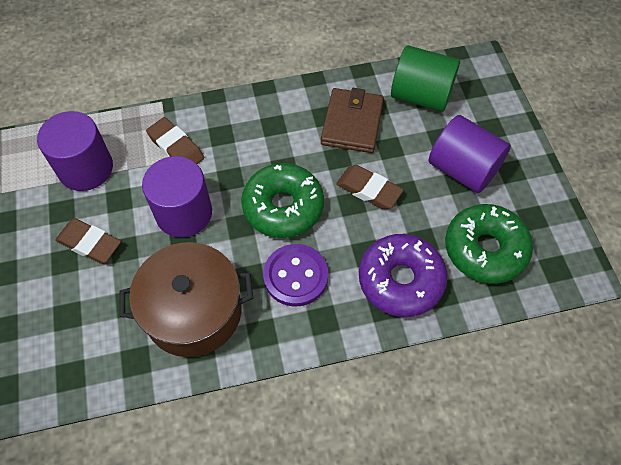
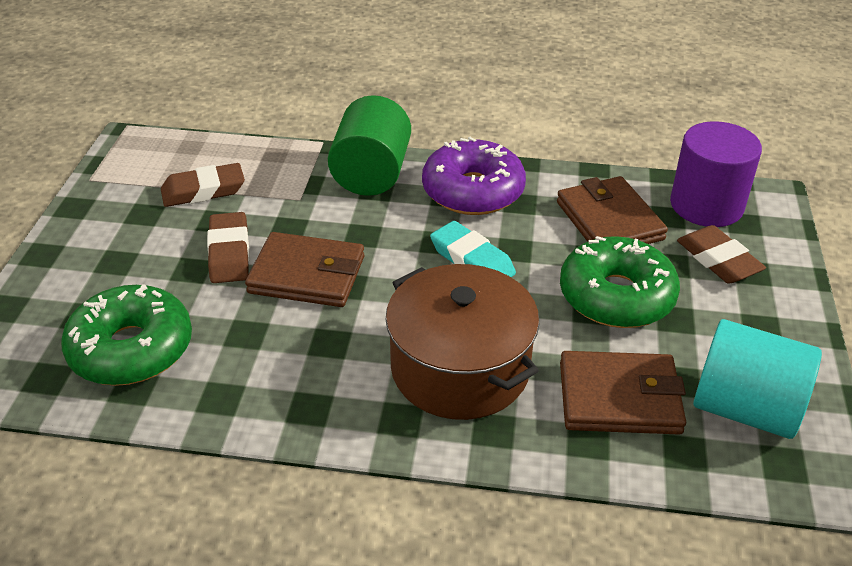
brown wallet: [321,88,384,153] = 1 -> [245,232,364,307] [557,176,668,244] [560,351,686,435] = 3
purple button: [263,244,328,306] = 1 -> none = 0
purple cylinder: [37,111,113,191] [142,156,212,237] [429,115,511,193] = 3 -> [670,121,762,227] = 1
turquoise cylinder: none = 0 -> [693,319,822,439] = 1
turquoise eraser: none = 0 -> [430,221,516,277] = 1

